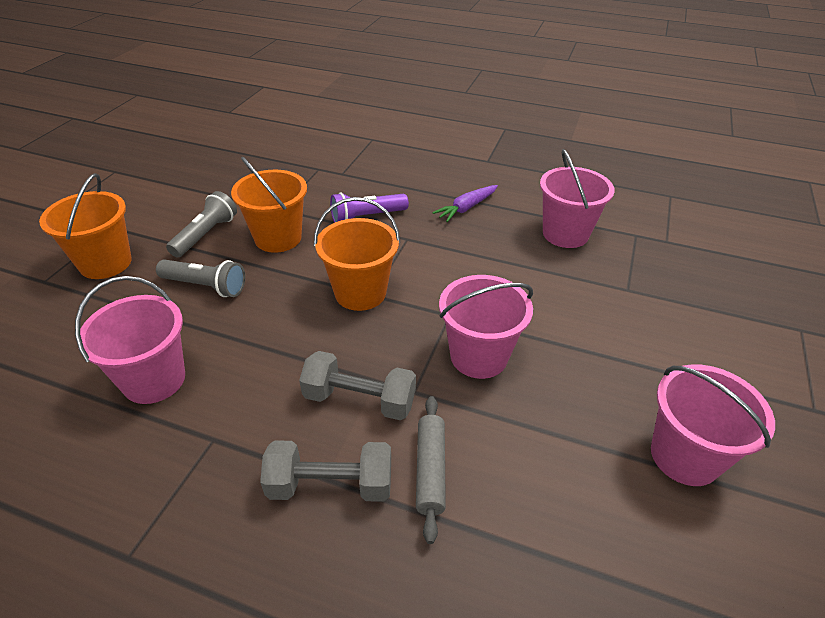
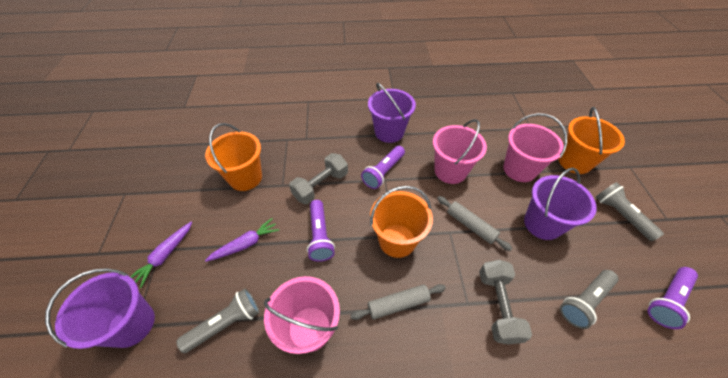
grey flashlight: [156,259,245,297] [166,191,237,258] = 2 -> [176,288,259,353] [560,270,619,329] [596,182,664,241] = 3
grey rolling pin: [416,396,446,544] = 1 -> [350,284,446,320] [437,196,512,251] = 2
pink bucket: [75,276,185,404] [439,275,533,379] [540,149,615,248] [651,364,775,486] = 4 -> [264,276,340,354] [433,119,487,184] [503,113,567,182] = 3
purple bucket: none = 0 -> [45,268,155,349] [368,83,416,143] [524,168,596,240] = 3
purple carrot: [432,185,498,222] = 1 -> [130,222,192,288] [205,218,279,262] = 2
purple flashlight: [330,192,409,223] = 1 -> [307,200,335,262] [361,146,405,189] [648,267,698,329] = 3

